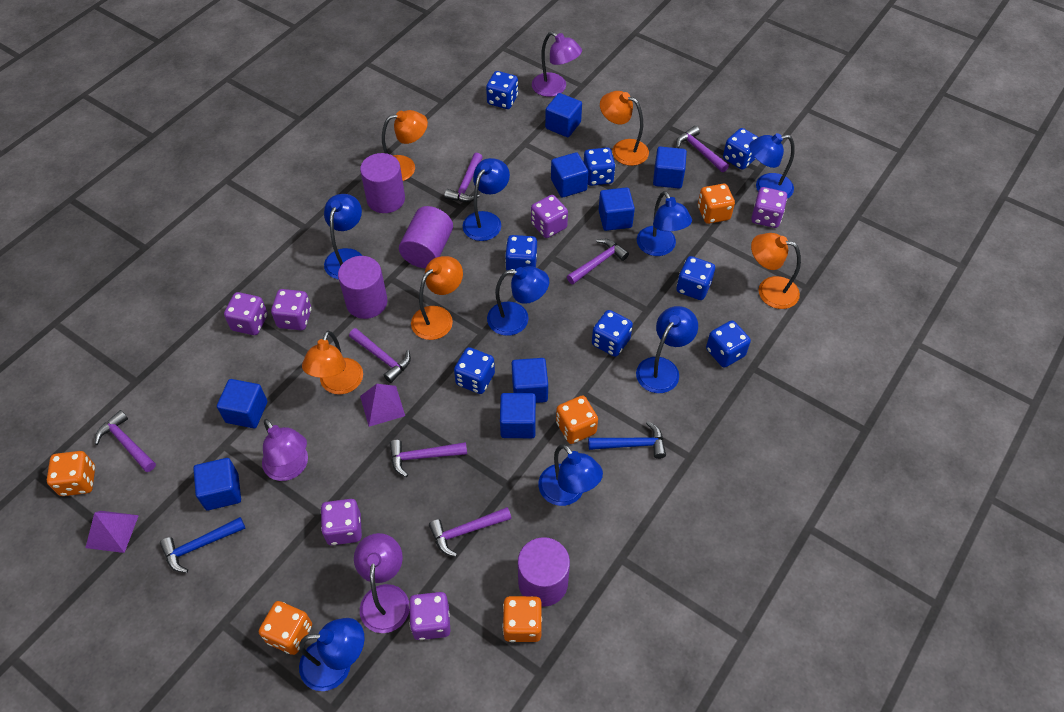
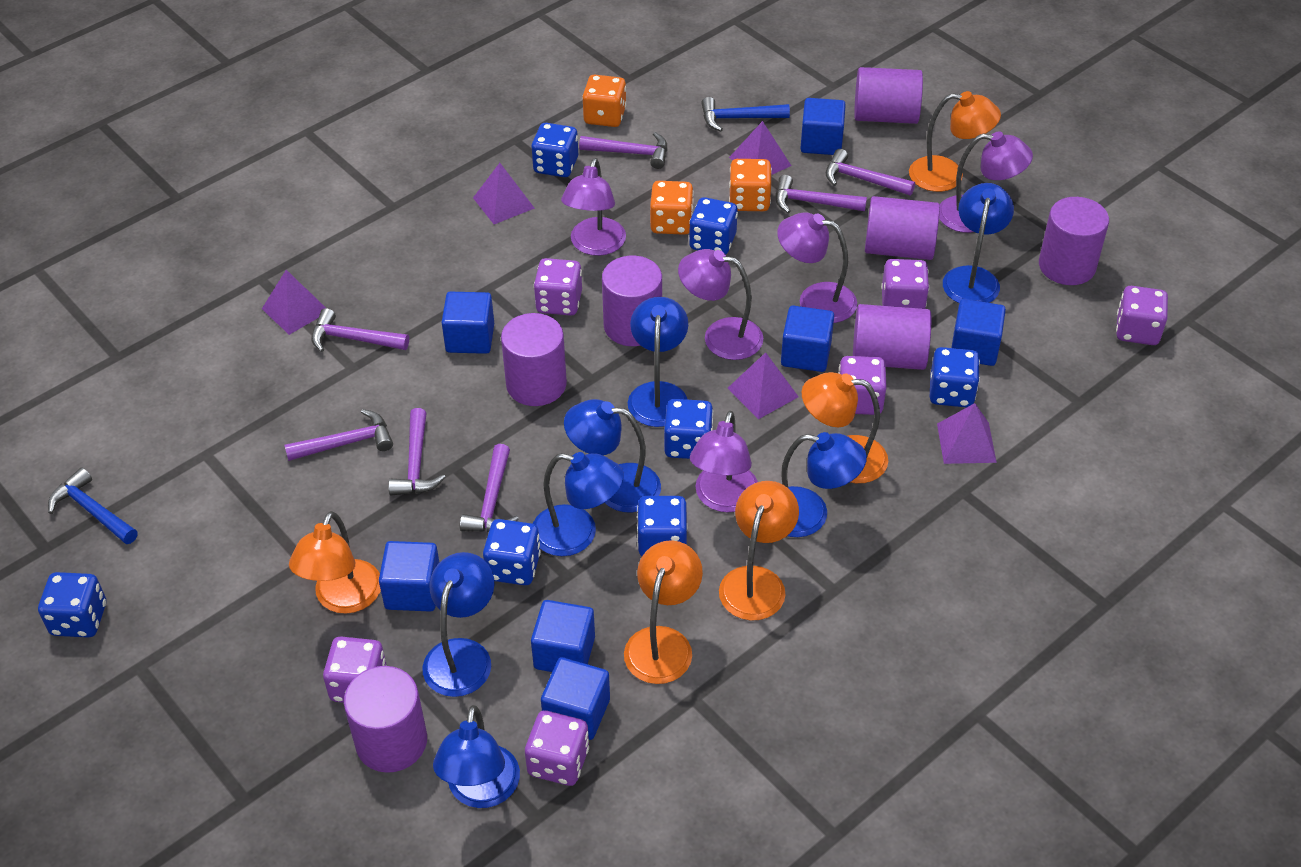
blue cube: [193,458,241,510] [217,379,267,428] [500,393,536,438] [512,358,548,403] [545,93,582,137] [551,152,588,198] [598,187,635,231] [653,146,687,188] = 8 -> [379,541,440,612] [442,292,494,354] [531,600,595,672] [541,657,610,740] [781,305,834,372] [800,98,846,155] [951,299,1006,366] = 7
blue dice: [454,347,495,394] [486,71,518,109] [505,235,537,270] [584,147,615,186] [592,310,633,357] [676,256,715,300] [706,320,751,368] [723,128,758,170] = 8 -> [38,572,106,638] [483,519,541,585] [531,123,578,177] [637,496,688,556] [664,399,713,459] [689,197,738,255] [930,347,980,408] = 7
blue lamp: [299,618,364,691] [324,194,362,279] [463,158,510,241] [487,266,549,336] [538,444,603,506] [636,306,698,393] [637,191,692,256] [749,133,795,199] = 8 -> [423,552,494,697] [433,705,520,808] [533,452,624,556] [564,399,661,512] [628,297,688,427] [781,432,867,537] [943,183,1014,303] = 7
orange dice: [47,451,95,496] [259,601,312,655] [503,596,542,642] [556,395,598,444] [698,184,735,224] = 5 -> [582,74,627,127] [650,181,694,235] [729,159,772,211] = 3
purple cylinder: [338,256,387,319] [360,153,405,213] [399,206,453,268] [518,537,570,607] = 4 -> [344,666,427,773] [501,313,567,406] [602,256,662,346] [853,304,931,370] [854,67,923,124] [865,196,940,260] [1039,197,1109,285] = 7
purple lamp: [262,419,308,481] [354,533,409,633] [532,32,582,97] = 3 -> [561,158,626,256] [678,249,763,360] [690,411,758,512] [777,212,857,323] [939,131,1033,233] = 5
purple pyramid: [85,511,139,553] [360,384,405,427] = 2 -> [262,270,326,335] [473,163,535,224] [728,352,799,419] [729,121,791,175] [937,403,997,464] = 5

